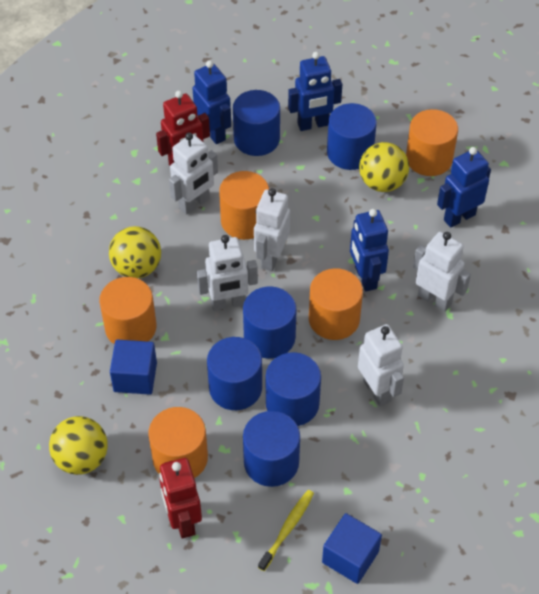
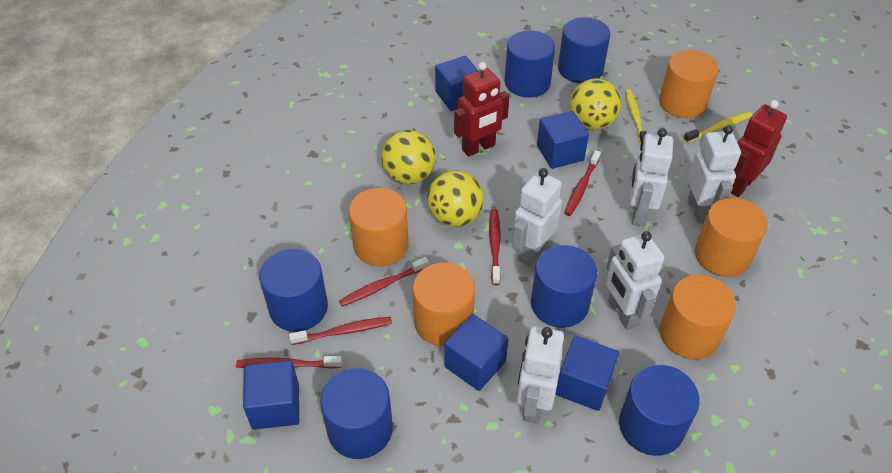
blue cube: [110,340,157,395] [322,513,382,584] = 2 -> [243,361,299,430] [435,56,478,111] [444,314,509,391] [537,111,589,169] [556,336,619,411] = 5
blue robot: [192,61,231,144] [288,52,342,131] [350,209,389,291] [437,147,491,228] = 4 -> none = 0
red toothbrush: none = 0 -> [236,356,342,368] [289,317,392,345] [339,257,429,307] [489,209,501,285] [564,150,601,216] = 5
yellow toothbrush: [258,490,314,571] = 1 -> [625,89,647,144] [684,112,753,143] = 2

